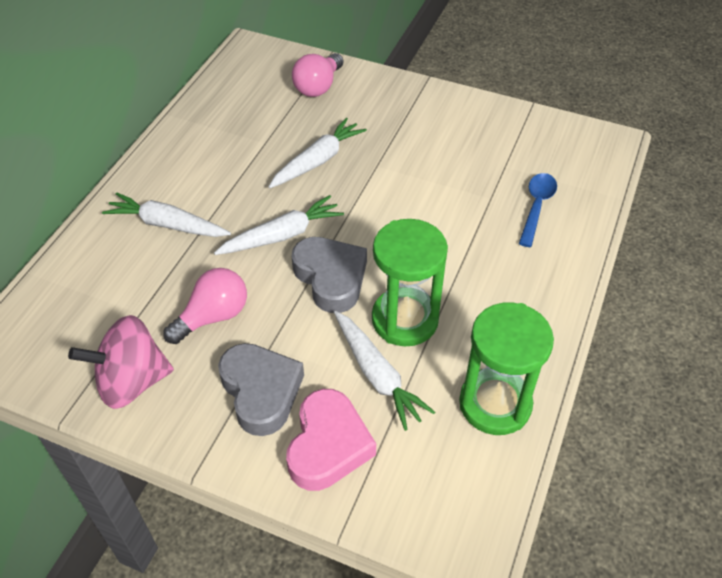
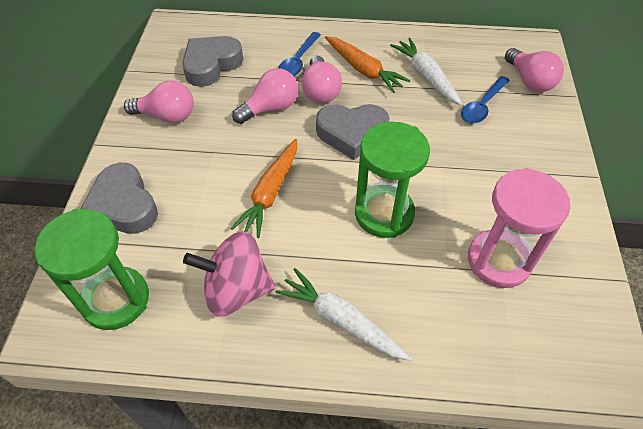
blue spoon: [519,173,557,247] = 1 -> [278,32,321,76] [461,76,510,124] = 2
grey heart: [218,343,304,436] [292,237,367,313] = 2 -> [81,163,158,234] [182,36,243,87] [316,104,390,160] = 3
orange carrot: none = 0 -> [231,139,297,238] [325,36,410,93] = 2
pink heart: [286,389,376,491] = 1 -> none = 0
pink hourglass: none = 0 -> [468,168,570,288] = 1
pink light bulb: [163,268,247,344] [292,53,344,97] = 2 -> [124,80,194,123] [232,68,298,124] [302,56,342,103] [505,48,564,92] = 4
white carrot: [102,192,231,237] [214,195,344,255] [269,118,367,188] [334,311,435,431] = 4 -> [276,268,412,361] [390,38,463,106] = 2

